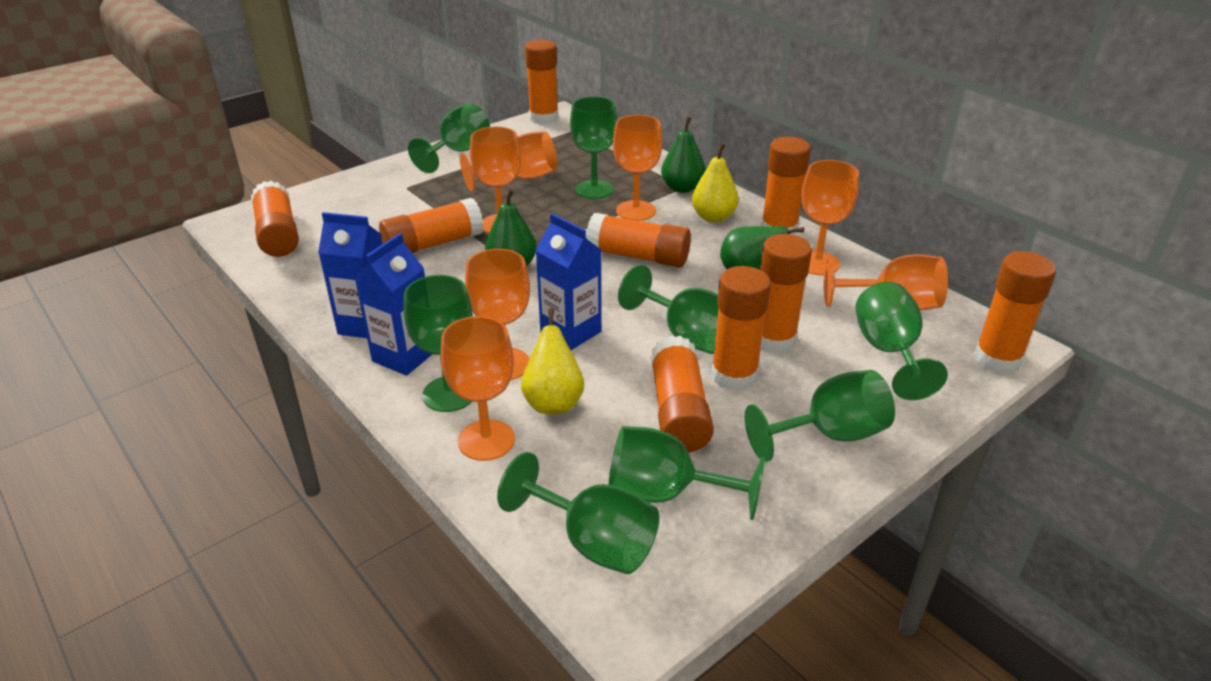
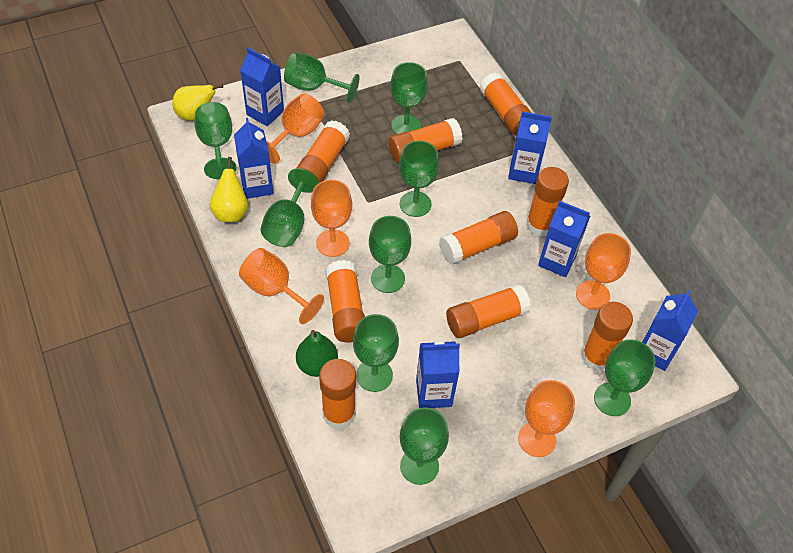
blue carton: [318,212,382,338] [355,233,432,376] [535,213,601,350] = 3 -> [234,118,274,199] [240,48,284,126] [416,340,460,408] [508,111,552,184] [538,201,590,277] [643,290,698,371] = 6
green goblet: [404,275,473,412] [408,103,490,173] [497,452,659,574] [570,96,617,199] [609,426,765,520] [618,265,719,354] [745,370,895,462] [855,282,948,400] = 8 -> [194,102,237,179] [260,168,319,247] [284,52,359,103] [353,314,399,392] [369,216,411,293] [390,62,428,134] [399,141,439,217] [400,407,449,485] [594,339,655,416] = 9
green pear: [485,189,537,267] [661,117,706,193] [720,226,804,270] = 3 -> [296,330,338,377] = 1
orange goblet: [441,316,515,461] [460,131,557,191] [465,249,530,380] [470,127,521,234] [613,115,662,221] [802,160,859,275] [824,254,948,311] = 7 -> [239,248,324,324] [266,93,325,164] [311,180,352,257] [518,380,575,457] [576,233,631,310] = 5

